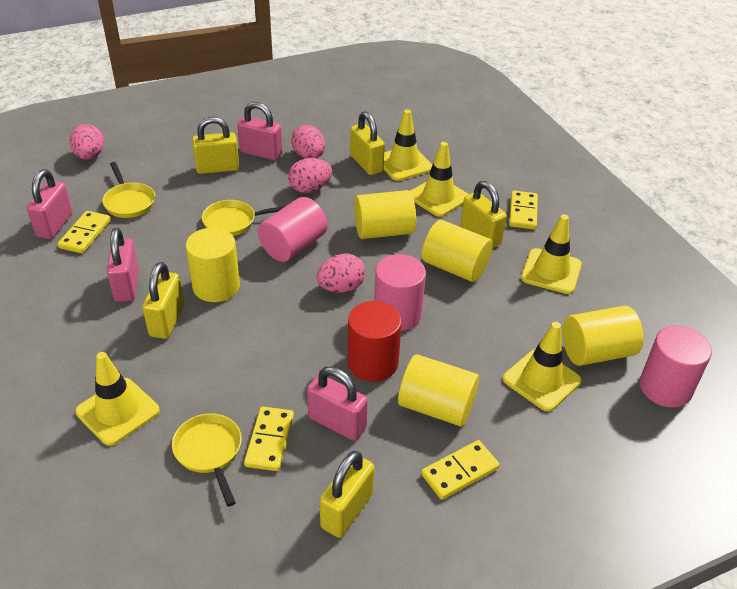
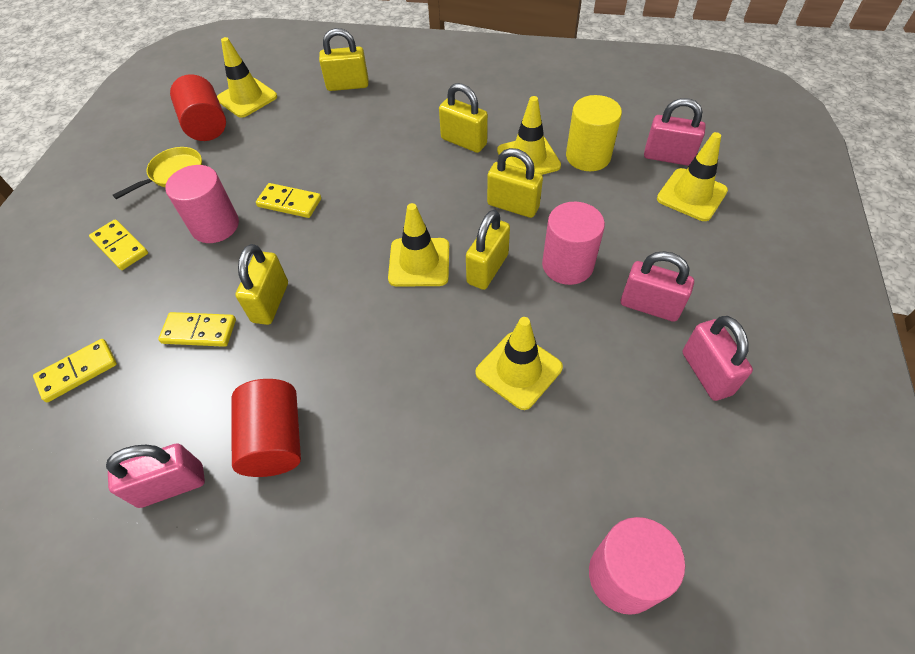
pink egg: [70,124,104,160] [288,158,332,193] [291,125,325,159] [317,254,366,293] = 4 -> none = 0
red cylinder: [348,301,402,382] = 1 -> [170,74,226,141] [232,379,301,477] = 2
yellow cylinder: [186,228,240,302] [354,190,416,239] [398,354,479,426] [422,220,493,282] [562,306,644,366] = 5 -> [566,95,622,171] = 1
yellow pan: [103,162,155,218] [172,413,242,507] [202,200,286,236] = 3 -> [113,147,202,199] = 1

